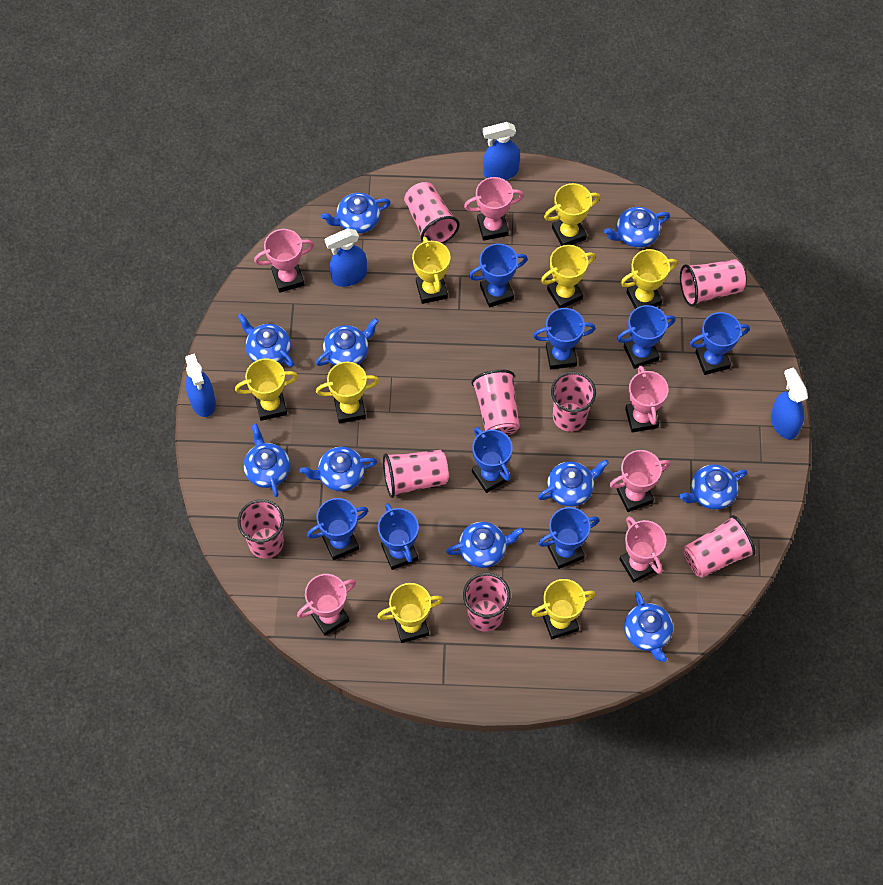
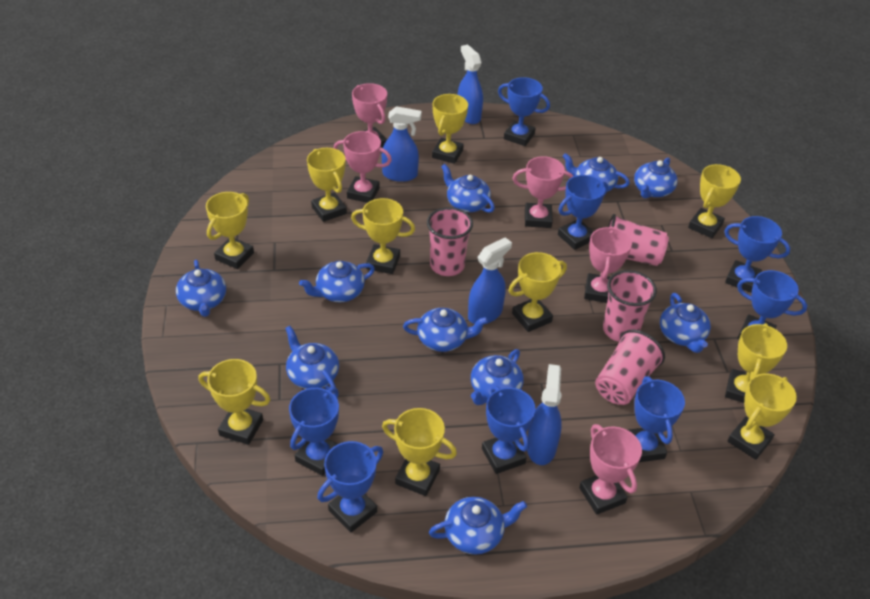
pink cup: [237,499,284,559] [383,450,449,498] [404,182,460,244] [463,573,511,632] [471,369,520,436] [551,372,596,432] [680,259,746,307] [684,515,756,578] = 8 -> [427,207,473,276] [595,330,665,405] [603,270,657,342] [608,214,669,266] = 4
pink trophy: [254,229,314,293] [297,574,356,636] [464,177,524,241] [609,450,670,512] [619,516,666,583] [625,366,669,433] = 6 -> [334,131,392,203] [352,83,387,148] [513,156,573,228] [579,424,642,515] [584,226,632,303] = 5
yellow trophy: [235,358,298,421] [316,362,379,423] [377,583,443,643] [412,237,450,304] [531,579,596,639] [541,245,595,308] [544,183,600,246] [621,249,678,309] = 8 -> [199,359,270,445] [206,192,254,269] [307,148,347,222] [351,198,415,274] [382,408,457,496] [432,94,468,164] [509,252,567,332] [688,164,741,238] [725,323,787,403] [727,373,797,460] = 10

